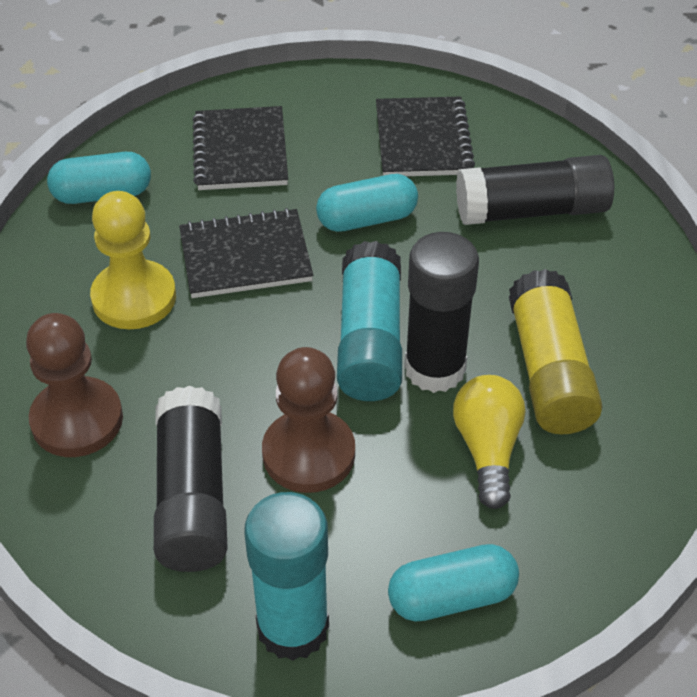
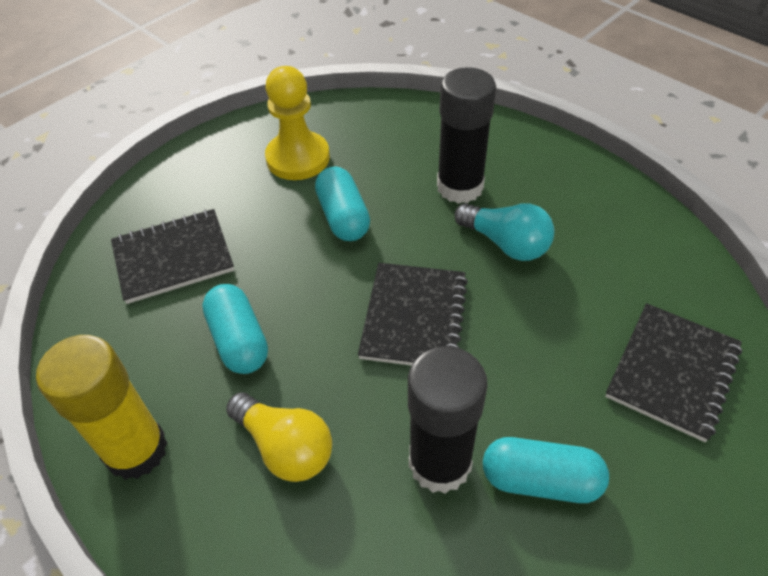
black glue stick: [154,386,228,572] [404,232,479,393] [456,155,614,225] = 3 -> [408,347,488,494] [437,67,496,204] = 2
brown pawn: [26,313,123,457] [262,347,355,493] = 2 -> none = 0
turquoise glue stick: [244,492,329,661] [337,241,402,401] = 2 -> none = 0
turquoise light bulb: none = 0 -> [454,203,554,261] = 1

